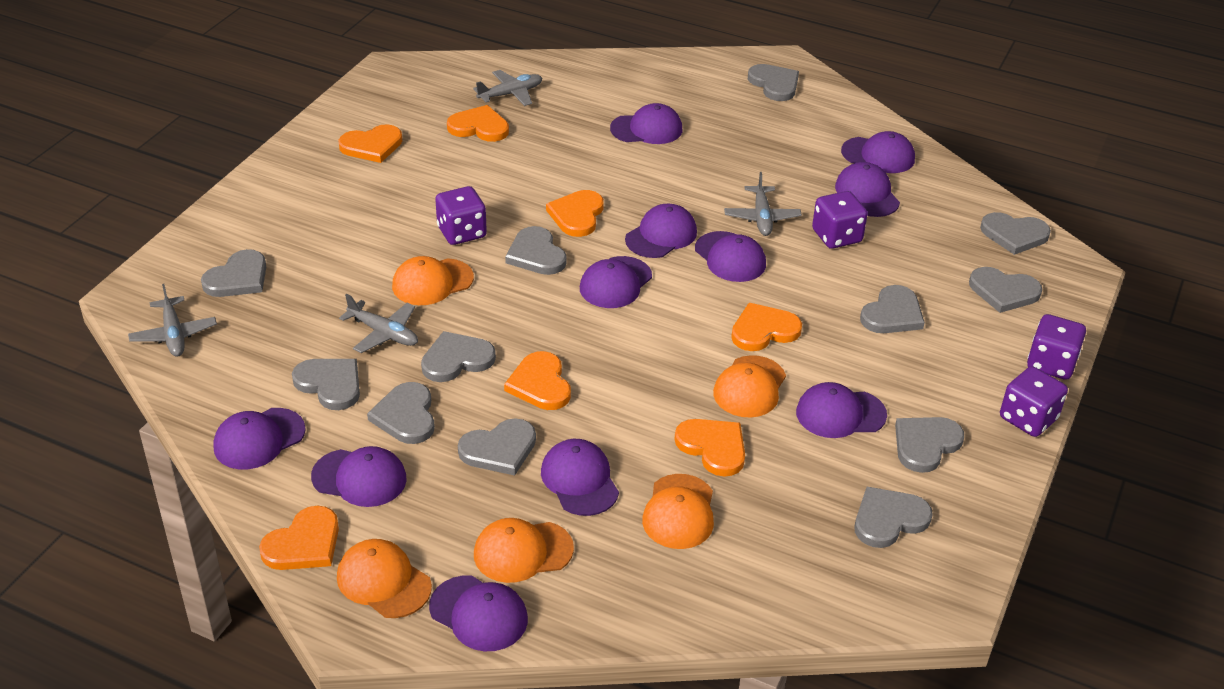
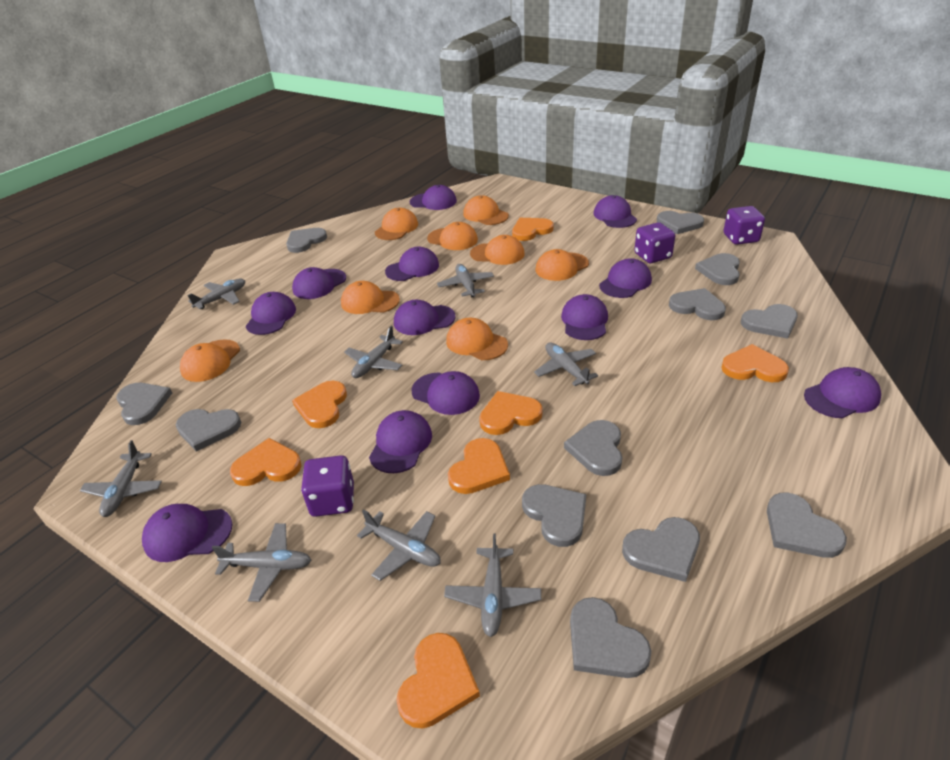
grey plane: [128,284,217,357] [339,294,418,353] [473,70,542,106] [724,172,802,236] = 4 -> [80,440,162,517] [187,278,245,309] [212,523,311,602] [344,326,403,378] [357,509,441,581] [437,264,494,298] [444,534,541,637] [534,342,598,386] = 8
orange cap: [337,539,432,618] [392,256,474,305] [474,518,574,583] [642,474,714,549] [713,355,786,417] = 5 -> [180,339,240,382] [341,281,400,314] [375,208,418,240] [427,222,478,250] [446,318,508,360] [463,195,509,225] [470,235,525,265] [536,249,589,281] = 8
purple cap: [213,408,306,469] [311,446,407,507] [429,575,528,651] [541,439,619,516] [580,256,652,308] [610,103,682,144] [625,204,697,258] [695,231,766,282] [796,382,887,438] [835,162,900,217] [841,131,915,173] = 11 -> [142,504,232,562] [246,292,296,335] [292,267,346,299] [369,410,432,473] [385,247,439,281] [394,300,456,335] [410,185,457,210] [411,371,480,415] [561,294,608,340] [594,195,637,228] [599,258,652,298] [804,367,881,418] = 12
purple dice: [435,186,487,245] [812,191,868,249] [1000,366,1068,437] [1027,314,1086,380] = 4 -> [301,455,354,517] [634,222,676,263] [724,206,765,245] = 3

